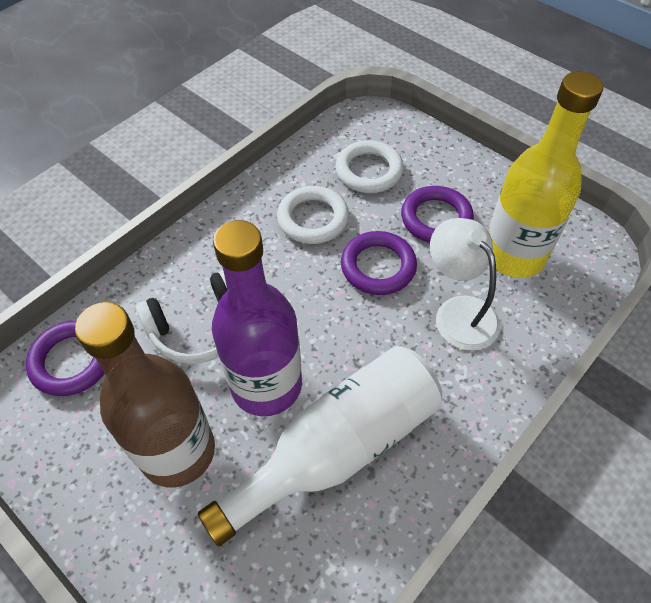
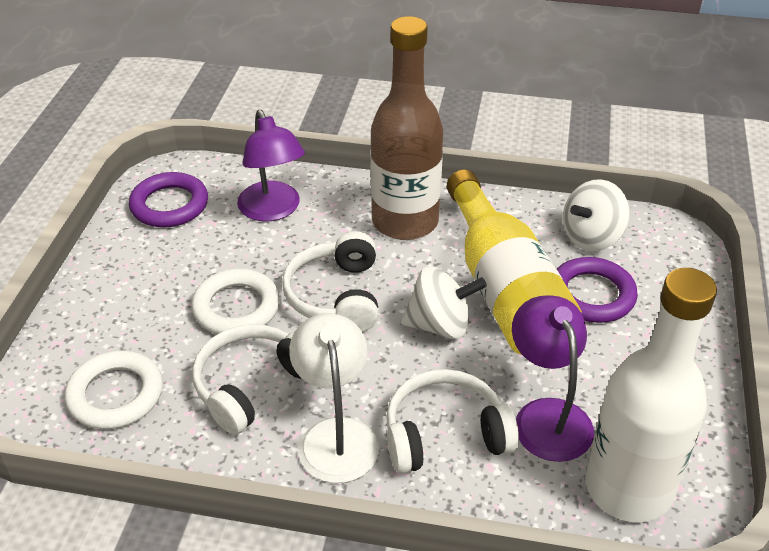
purple bottle: [212,220,302,416] = 1 -> none = 0
purple lamp: none = 0 -> [237,110,305,221] [512,295,594,462] = 2
purple ring: [26,320,105,396] [341,231,417,295] [401,186,474,243] = 3 -> [129,172,208,228] [557,257,638,323] = 2
white headphones: [136,270,227,364] = 1 -> [192,324,302,435] [282,231,379,332] [386,369,519,474] = 3
white spinning top: none = 0 -> [401,266,487,339] [563,179,630,251] = 2

